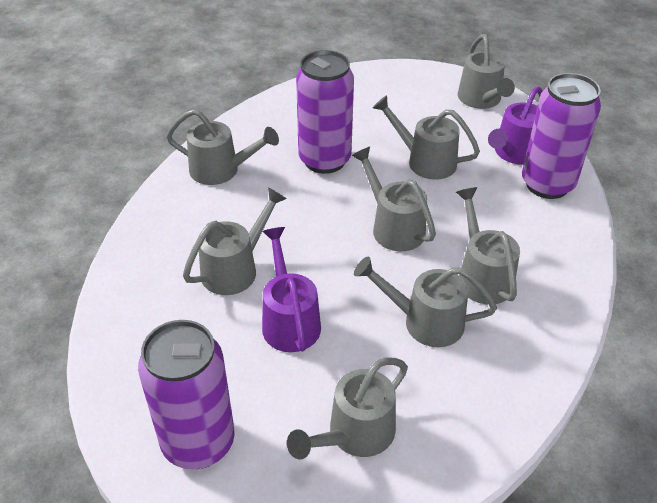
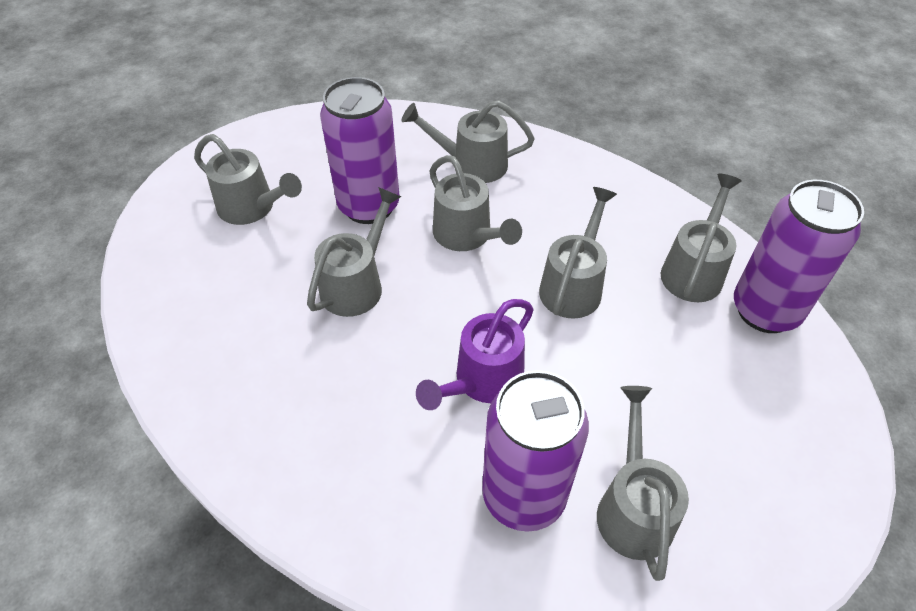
grey watering can: [166,109,279,185] [183,187,287,295] [287,357,408,459] [352,147,436,251] [354,257,497,347] [373,95,480,180] [456,187,520,305] [458,34,515,109] = 8 -> [194,134,302,225] [307,187,401,317] [401,100,535,183] [429,155,522,251] [539,187,617,319] [597,386,689,581] [661,174,742,302] = 7
purple watering can: [262,227,321,352] [488,86,543,165] = 2 -> [416,299,534,410] = 1

